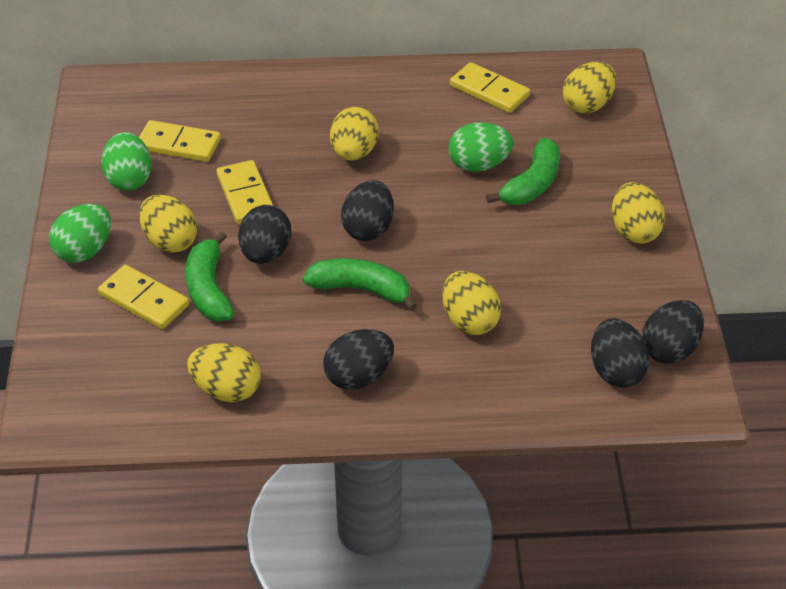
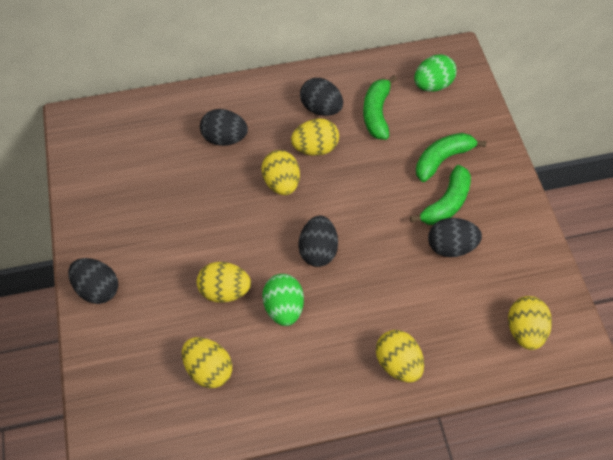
green egg: [49,204,111,263] [101,132,152,191] [449,122,513,172] = 3 -> [262,274,304,326] [414,54,457,92] = 2
yellow domino: [98,265,189,329] [139,120,221,162] [216,160,273,225] [450,62,530,113] = 4 -> none = 0

